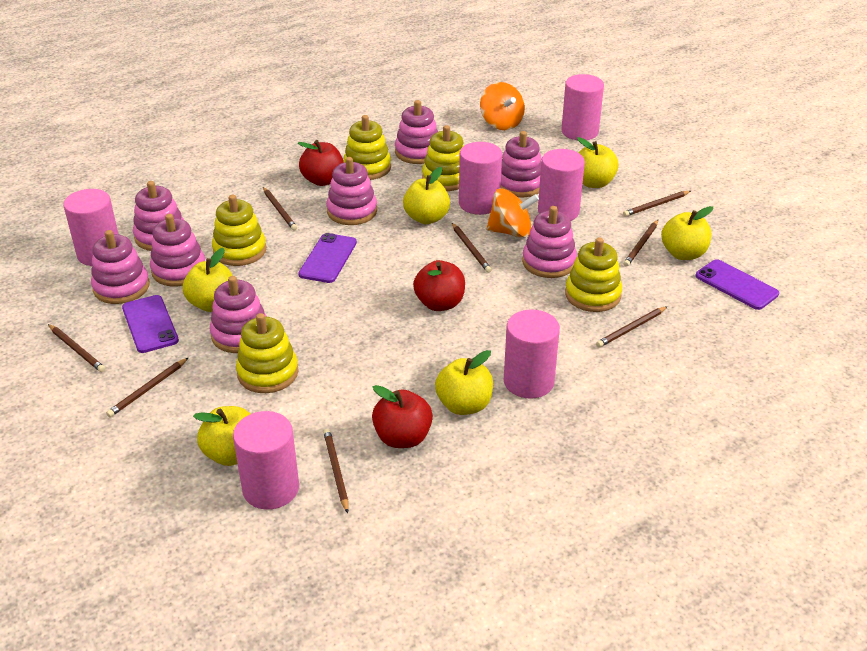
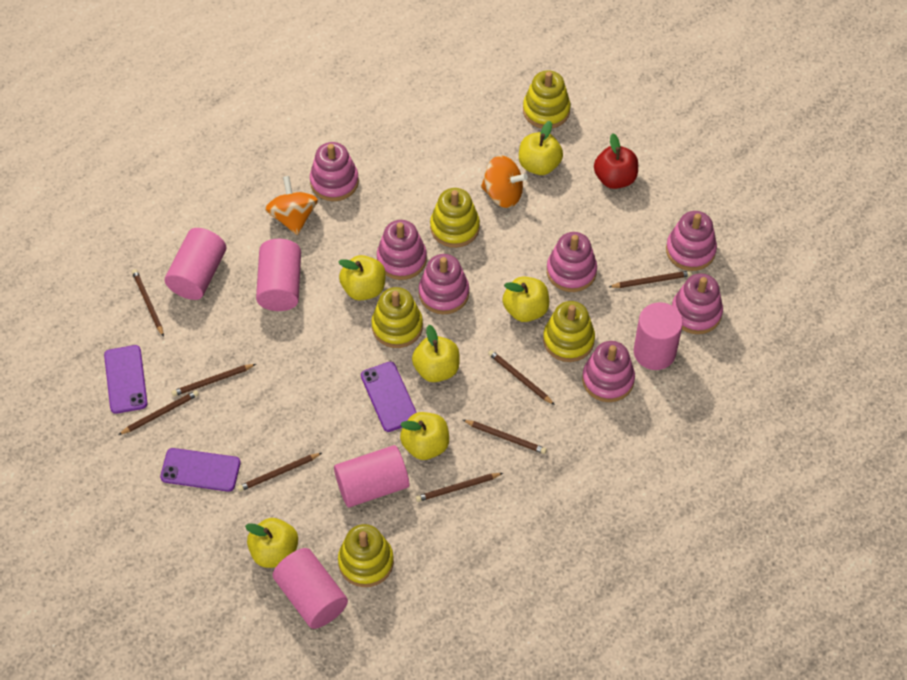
pink cylinder: [63,189,119,266] [233,411,299,510] [459,142,502,215] [504,309,560,399] [538,149,585,221] [561,74,604,140] = 6 -> [165,228,226,300] [256,239,301,311] [273,548,348,629] [334,445,409,507] [634,302,683,370] = 5
pink stacking toy: [91,230,150,304] [133,181,185,251] [150,214,205,286] [210,276,267,353] [326,157,377,225] [395,100,438,164] [501,131,542,197] [522,206,577,278] = 8 -> [310,142,359,201] [377,220,427,280] [419,254,469,314] [547,232,597,292] [582,341,635,402] [666,211,717,271] [672,273,723,334] = 7
red apple: [298,140,344,186] [372,385,433,448] [413,260,465,311] = 3 -> [594,133,638,189] = 1

